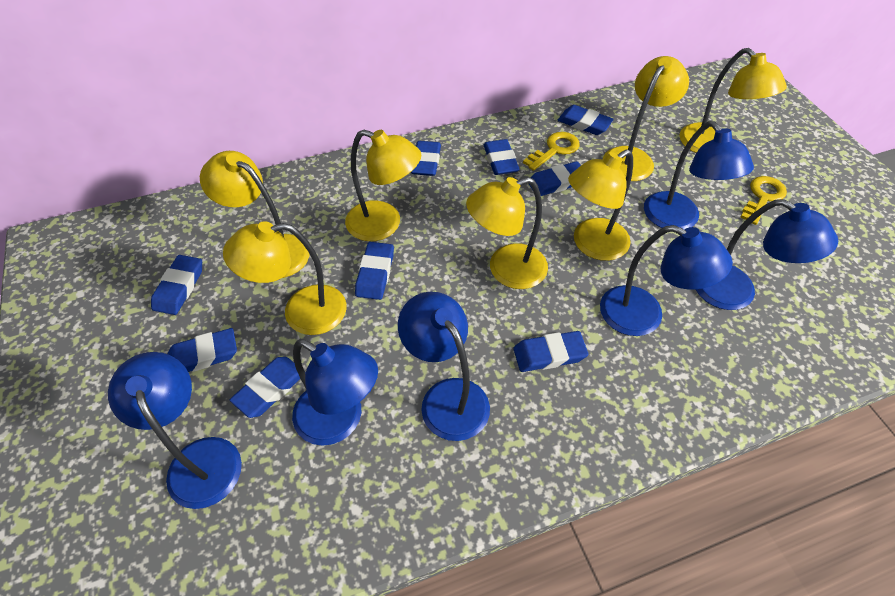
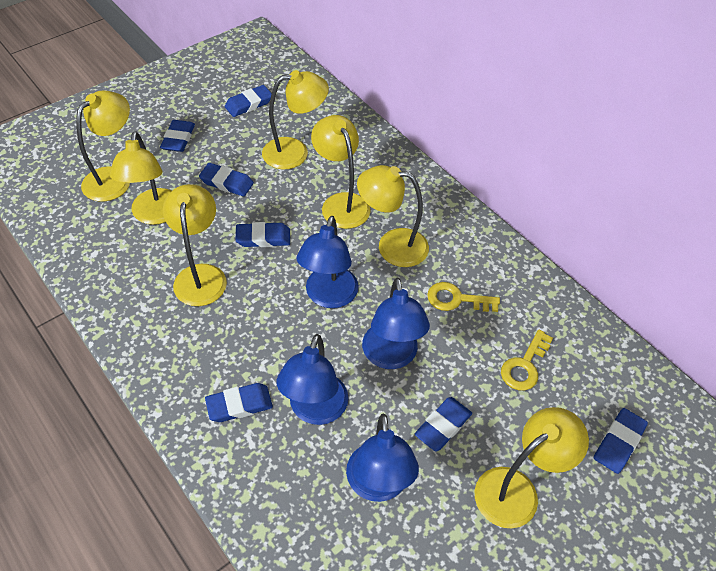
blue eraser: [151,255,202,315] [168,328,237,372] [230,357,306,418] [355,242,394,300] [411,141,441,176] [483,139,520,175] [513,331,589,372] [529,161,581,196] [557,105,614,135] = 9 -> [160,120,195,152] [199,163,254,197] [205,383,273,422] [225,85,272,117] [236,222,290,247] [415,397,472,451] [594,408,648,474] = 7
blue lamp: [108,352,242,509] [292,339,378,446] [398,291,490,441] [600,225,733,336] [644,121,754,229] [695,199,838,310] = 6 -> [276,334,349,425] [297,216,359,308] [346,414,419,502] [362,278,430,369] = 4

